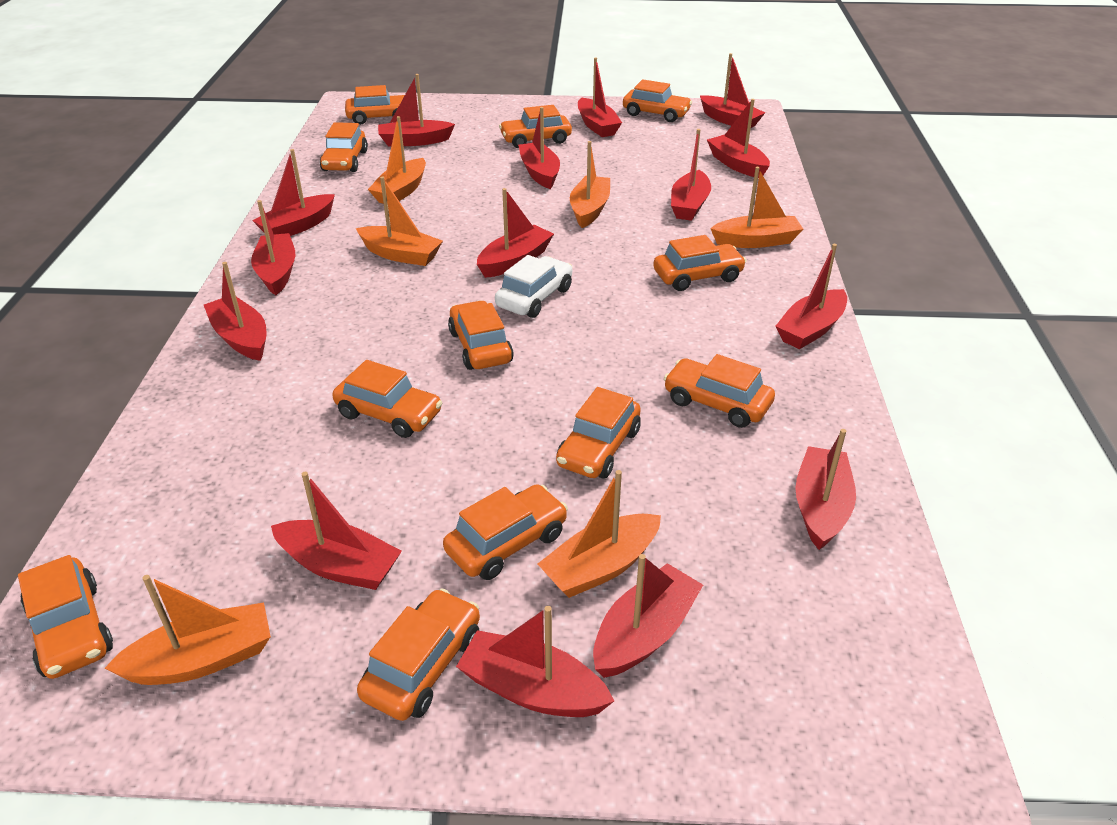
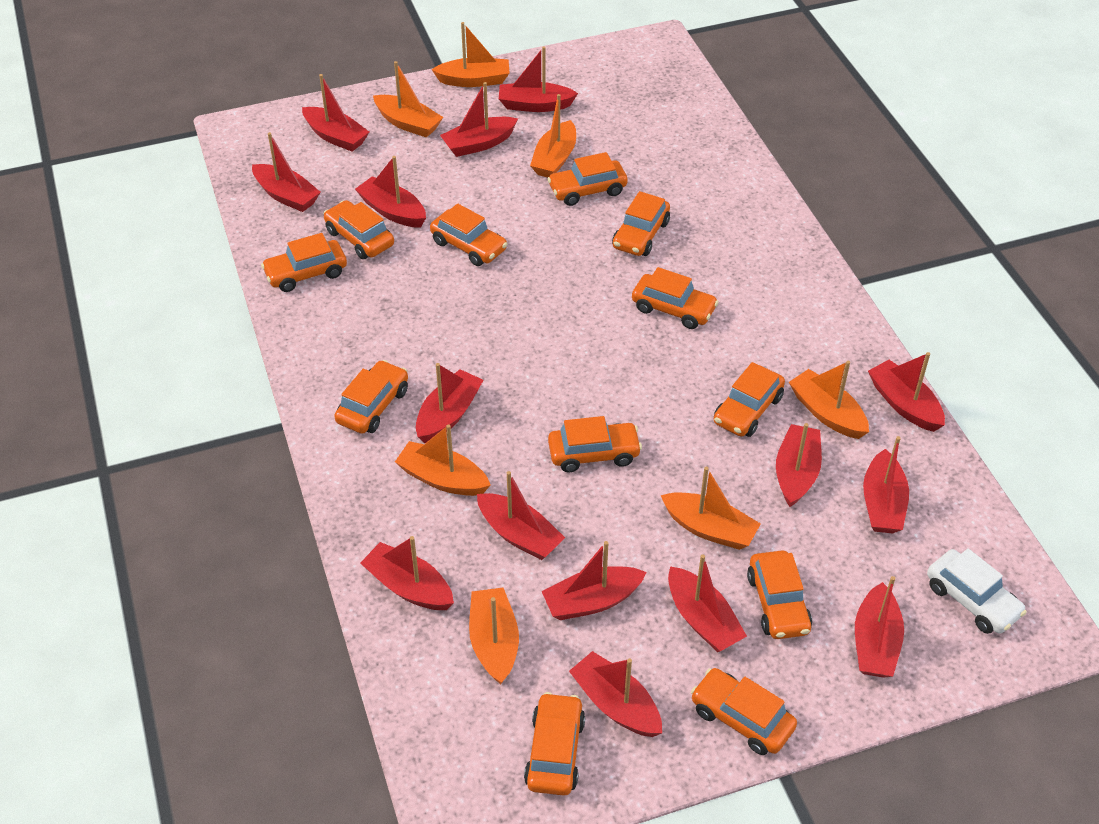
orange boat: [105,575,271,685] [356,177,443,266] [368,116,426,204] [538,470,661,598] [570,141,610,228] [710,167,803,248] = 6 -> [373,61,443,138] [395,424,491,496] [431,22,510,87] [469,588,519,684] [530,94,576,177] [661,467,761,550] [789,361,869,439] = 7

